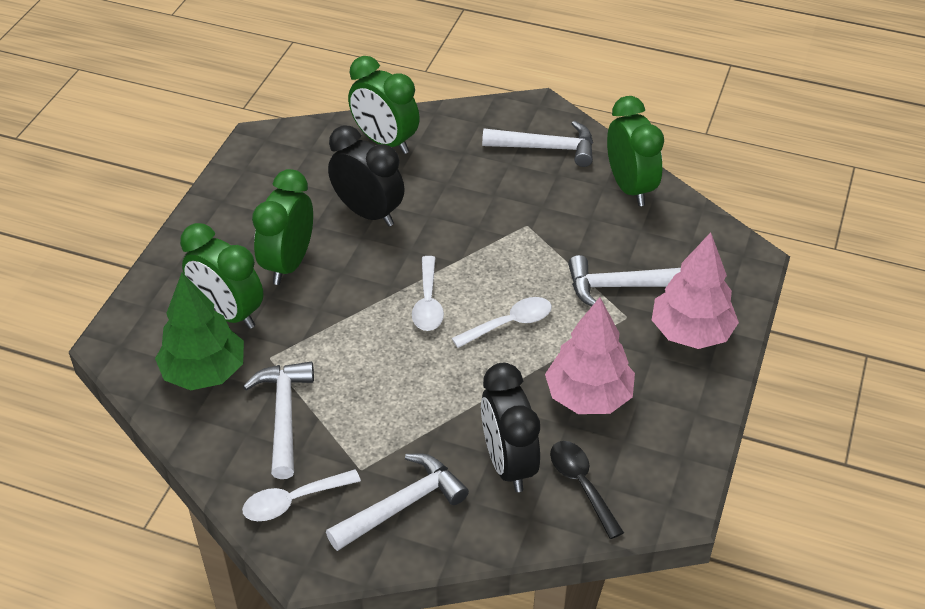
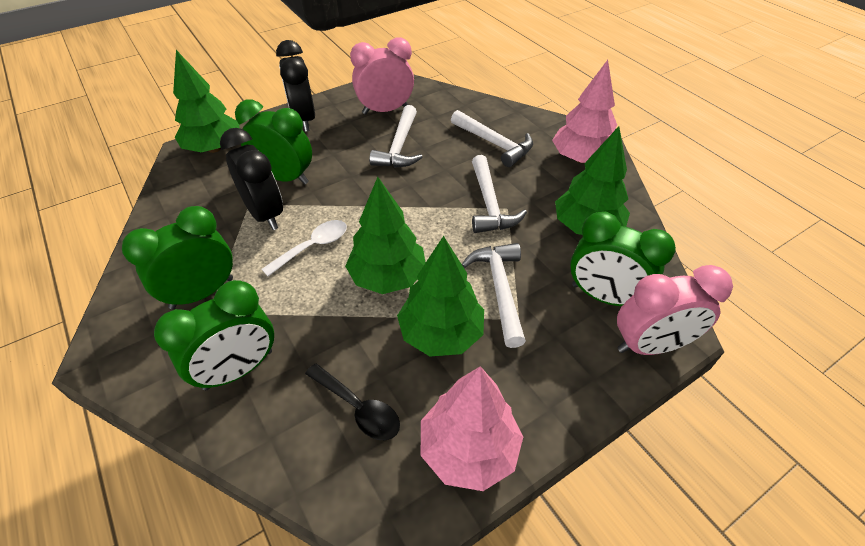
green tree: [155,273,244,390] = 1 -> [173,50,240,153] [345,177,426,294] [397,236,484,356] [555,126,630,235] = 4
pink clock: none = 0 -> [350,37,414,115] [617,265,733,355] = 2
white spoon: [242,469,361,521] [412,256,444,331] [452,297,552,348] = 3 -> [262,220,347,276] = 1

